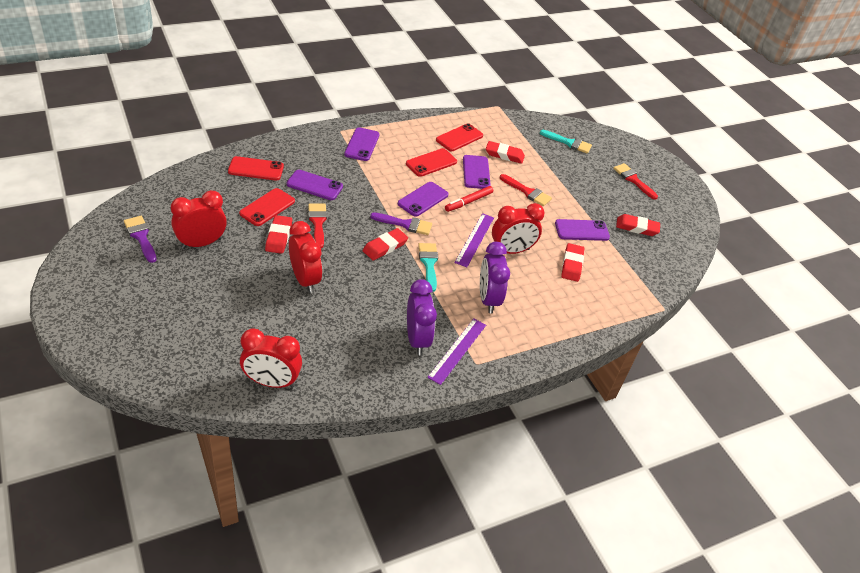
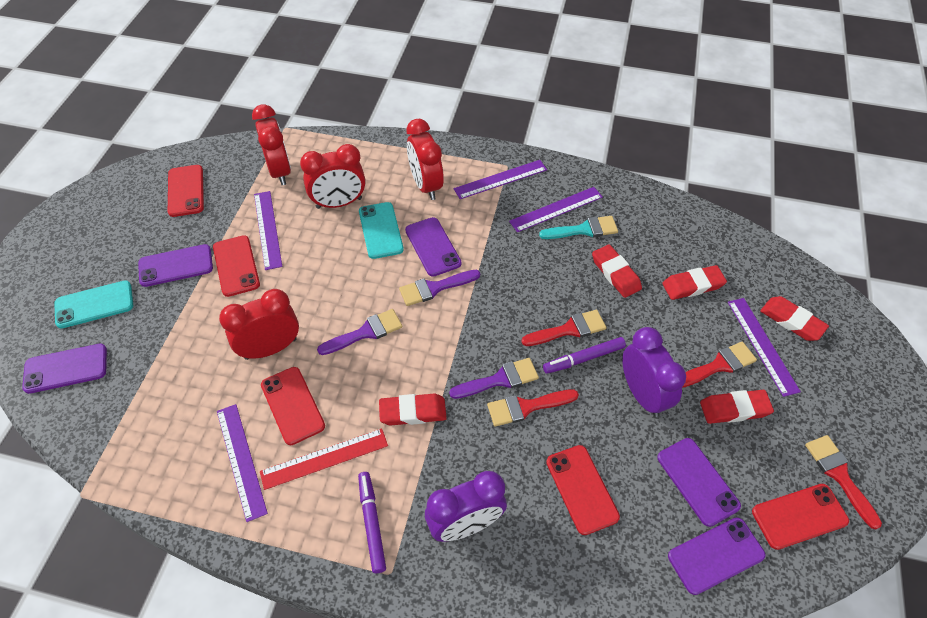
purple brush: [124,216,157,263] [370,212,432,235] = 2 -> [317,309,402,355] [399,270,480,306] [449,358,539,399] = 3
purple marker: none = 0 -> [358,472,386,573] [543,337,626,374] = 2
purple ruler: [427,319,486,385] [454,213,494,267] = 2 -> [217,404,268,522] [254,191,282,270] [453,160,547,199] [509,187,603,232] [728,298,801,397] = 5
red brush: [308,203,327,248] [500,174,552,206] [613,163,658,200] = 3 -> [487,389,579,427] [521,310,606,346] [682,342,757,388] [805,435,882,530] = 4
red marker: [445,186,493,212] = 1 -> none = 0
red phone: [228,156,284,181] [239,188,295,226] [406,148,457,177] [436,123,483,151] = 4 -> [168,165,204,217] [213,235,260,297] [261,367,325,445] [546,445,620,535] [752,484,849,550] = 5
red ruler: none = 0 -> [260,428,388,490] = 1
turquoise brush: [418,243,438,292] [540,130,592,153] = 2 -> [539,216,618,239] = 1
turquoise phone: none = 0 -> [54,280,133,329] [359,202,404,259] = 2

